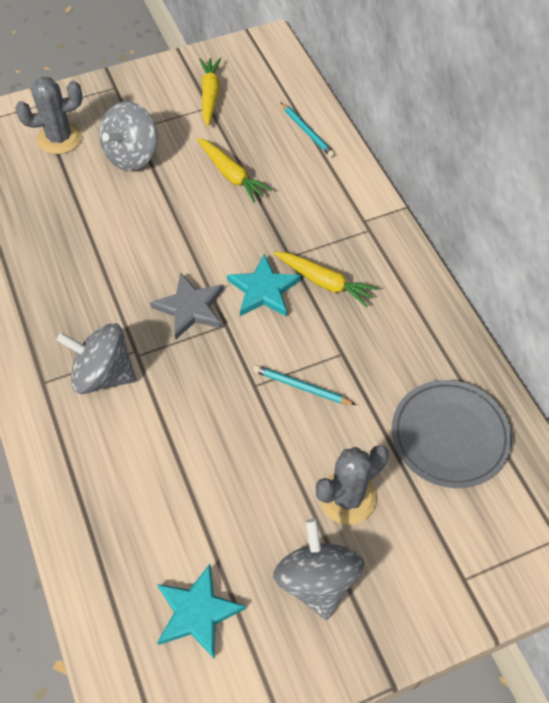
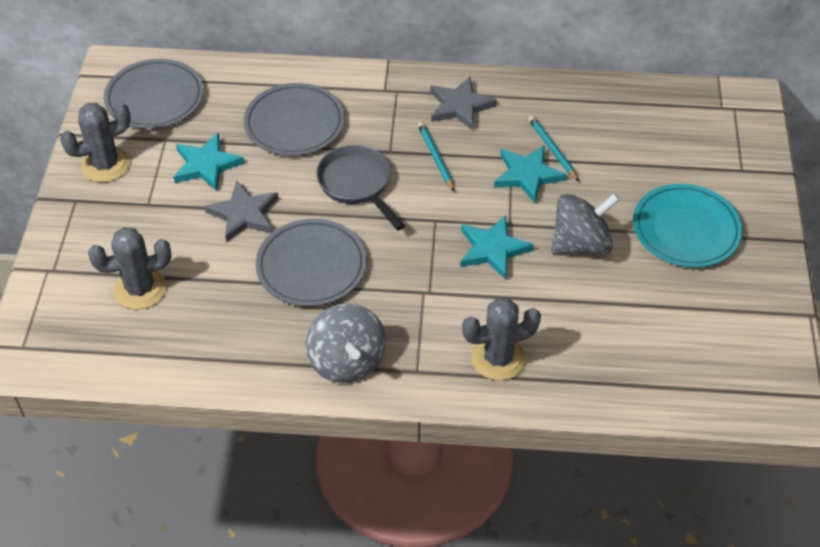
grey cactus: [15,77,83,154] [316,445,389,525] = 2 -> [60,103,131,182] [88,227,172,310] [462,297,541,381] = 3
grey pan: none = 0 -> [316,145,405,231] = 1
grey plate: [392,380,512,488] = 1 -> [104,59,204,129] [244,83,345,156] [256,219,367,306] = 3
grey spinning top: [56,323,137,394] [99,101,157,171] [273,519,364,620] = 3 -> [306,303,386,383] [551,193,620,255] = 2
grey star: [150,273,224,339] = 1 -> [204,181,278,242] [430,77,497,131] = 2
turquoise plate: none = 0 -> [633,184,743,267] = 1
turquoise star: [157,564,246,658] [227,254,301,317] = 2 -> [173,133,245,191] [461,215,534,280] [494,145,567,203] = 3
yellow carrot: [197,138,272,203] [199,58,221,126] [273,252,378,308] = 3 -> none = 0

